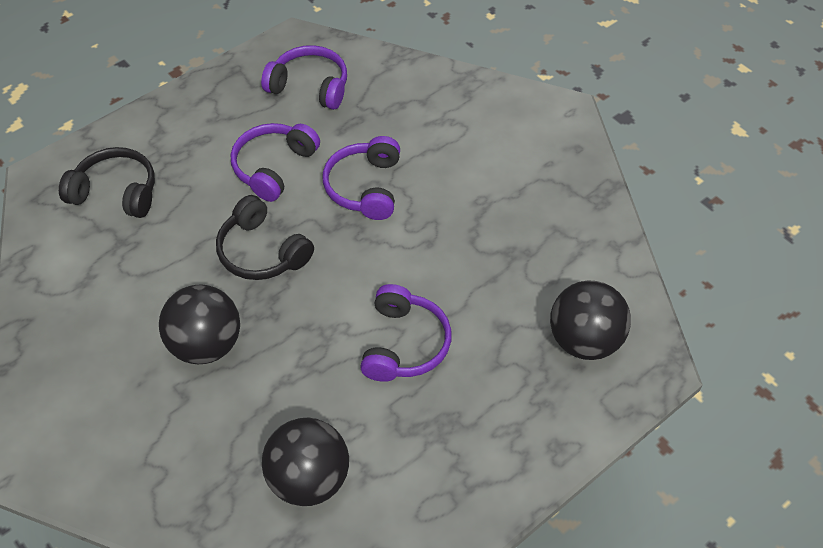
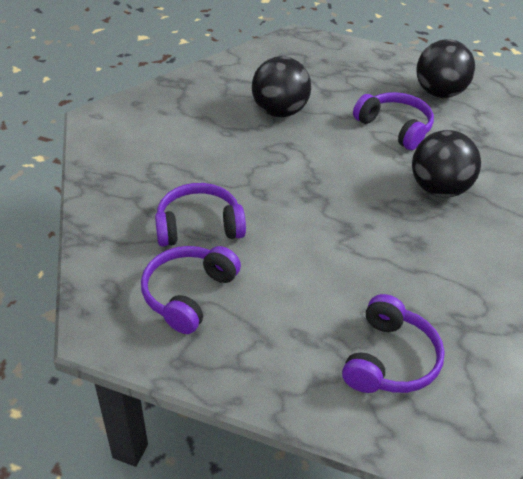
black headphones: [59,147,155,218] [216,195,314,280] = 2 -> none = 0

